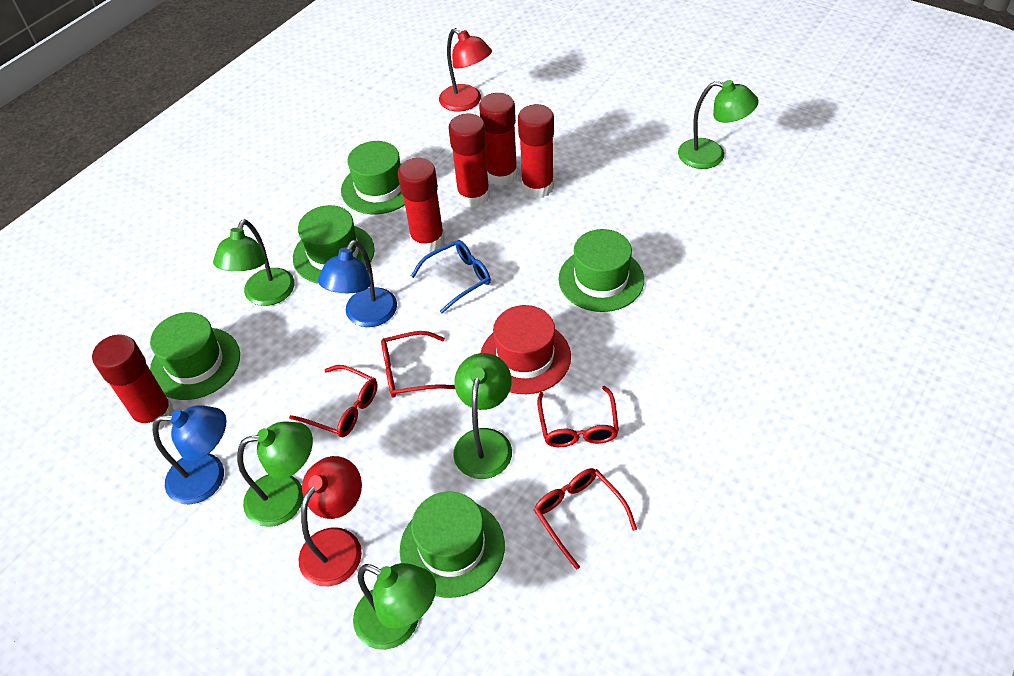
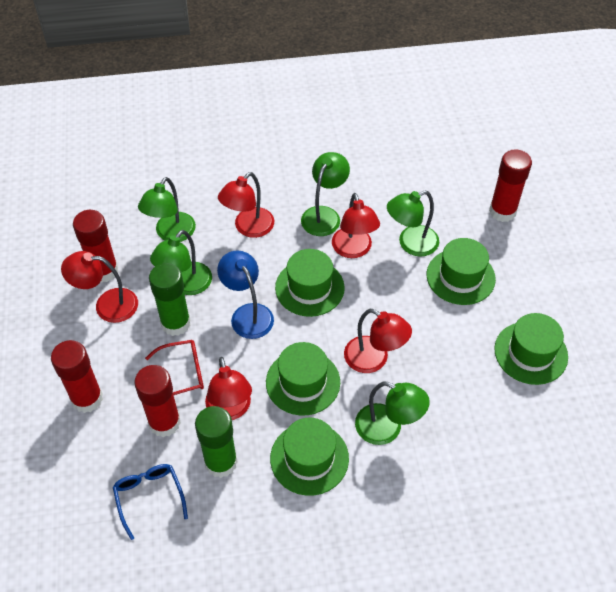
blue lamp: [153,406,227,504] [318,240,397,327] = 2 -> [217,250,274,339] = 1
green glue stick: none = 0 -> [149,263,191,336] [195,406,238,478] = 2
red glasses: [289,365,378,437] [381,331,455,397] [534,468,637,570] [537,386,619,447] = 4 -> [145,340,204,395] = 1
red glue stick: [92,334,174,432] [398,158,445,253] [448,113,490,207] [479,93,518,186] [518,104,554,198] = 5 -> [51,340,103,413] [73,210,118,283] [134,365,181,437] [489,149,532,222] = 4
red hat: [481,305,571,394] = 1 -> none = 0
red lamp: [299,456,362,586] [439,28,492,112] = 2 -> [61,251,138,323] [205,357,252,420] [218,172,274,238] [332,193,380,258] [344,309,412,373] = 5

